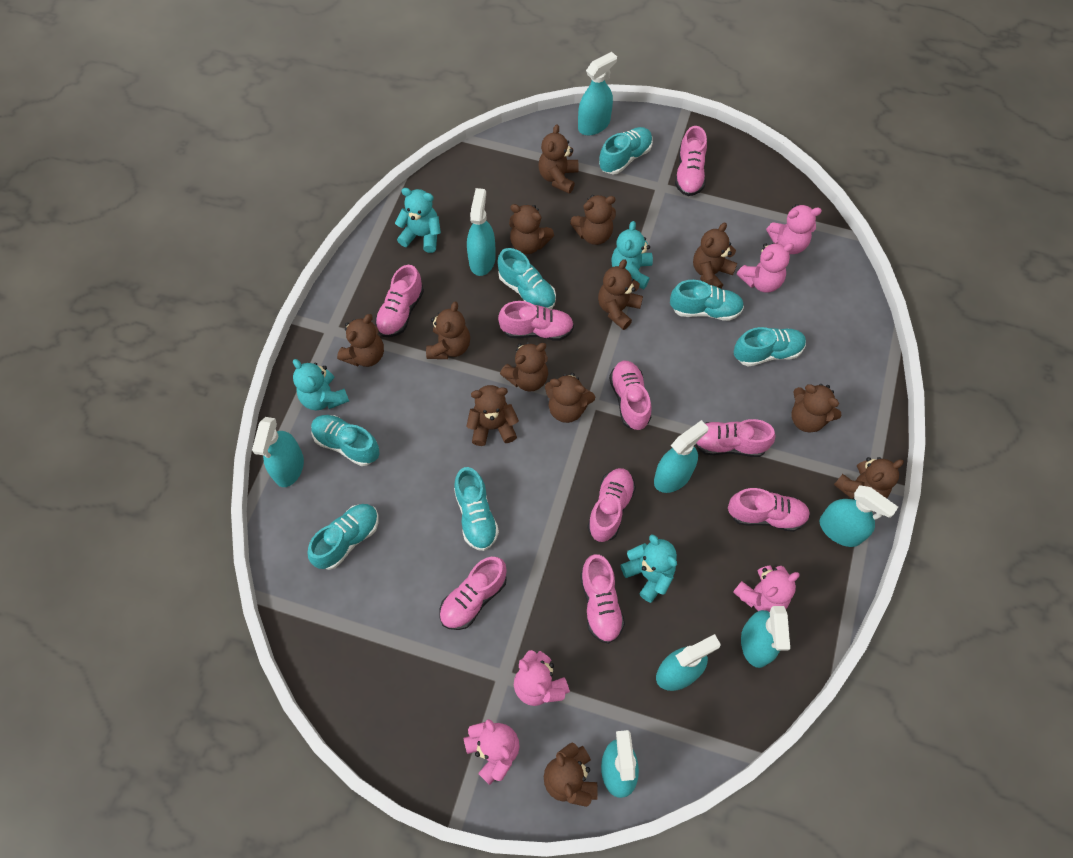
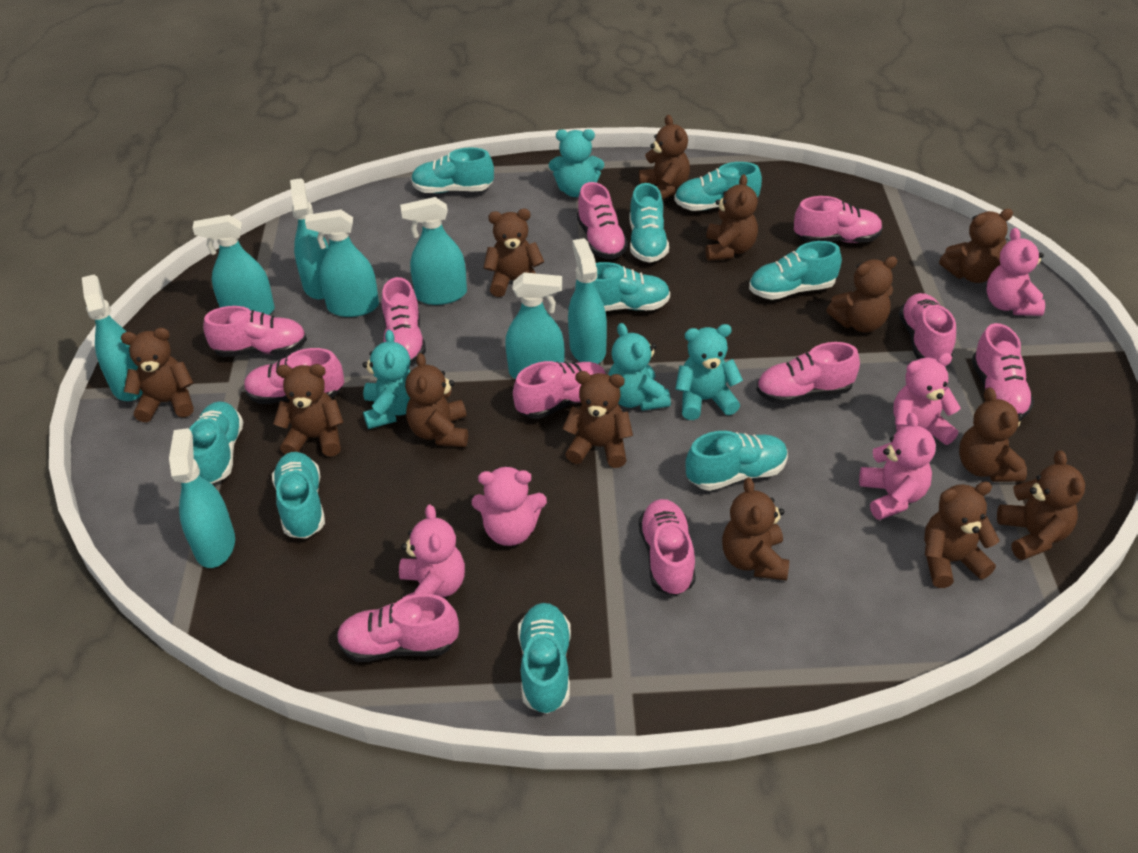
pink shoe: [375,265,424,337] [439,557,507,630] [498,301,574,341] [580,554,625,644] [587,468,636,542] [609,361,652,430] [675,126,707,196] [695,419,775,457] [728,488,810,532] = 9 -> [203,306,307,357] [244,348,344,404] [337,594,459,662] [382,277,426,365] [513,361,606,419] [577,182,628,259] [639,499,696,596] [756,342,860,404] [794,196,883,243] [899,293,956,360] [972,323,1034,418] = 11
turquoise shoe: [307,504,379,570] [311,415,380,466] [454,467,499,551] [497,248,556,309] [599,127,653,174] [670,280,744,321] [733,327,806,366] = 7 -> [189,401,243,484] [272,452,325,539] [411,147,494,193] [518,603,571,714] [575,262,670,311] [630,183,669,263] [674,162,762,211] [685,431,788,491] [749,241,842,300] = 9

